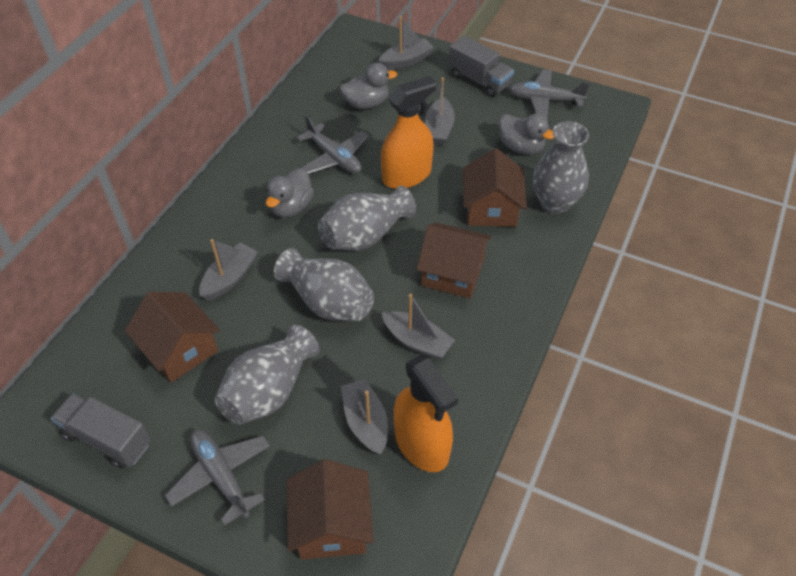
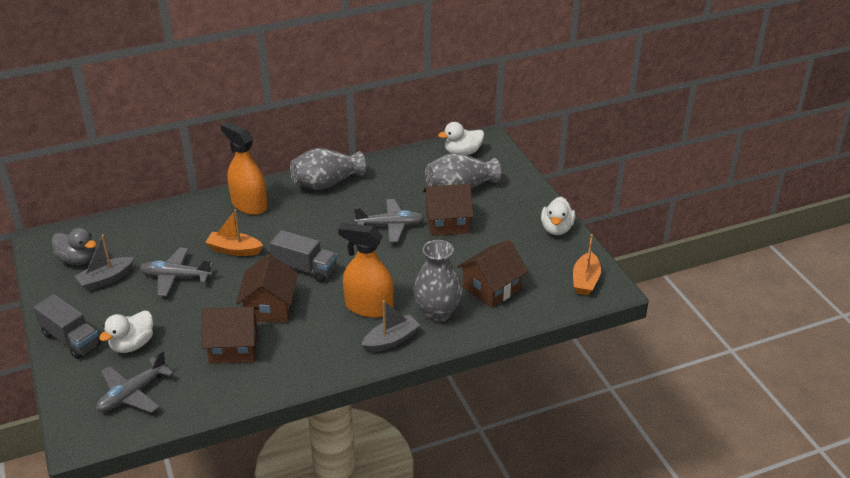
grey boat: [199,239,258,300] [341,379,388,455] [379,16,434,70] [382,294,455,359] [425,78,455,145] = 5 -> [75,234,134,291] [362,300,420,352] = 2
grey duck: [266,168,314,217] [340,63,397,109] [499,113,554,155] = 3 -> [52,228,97,265] = 1
grey vase: [215,325,319,425] [274,248,374,321] [318,186,416,250] [533,121,589,214] = 4 -> [290,148,366,190] [413,240,462,322] [425,153,501,189] = 3
orange boat: none = 0 -> [205,209,263,256] [573,234,601,295] = 2
white duck: none = 0 -> [99,311,153,353] [438,122,484,155] [541,197,575,235] = 3

